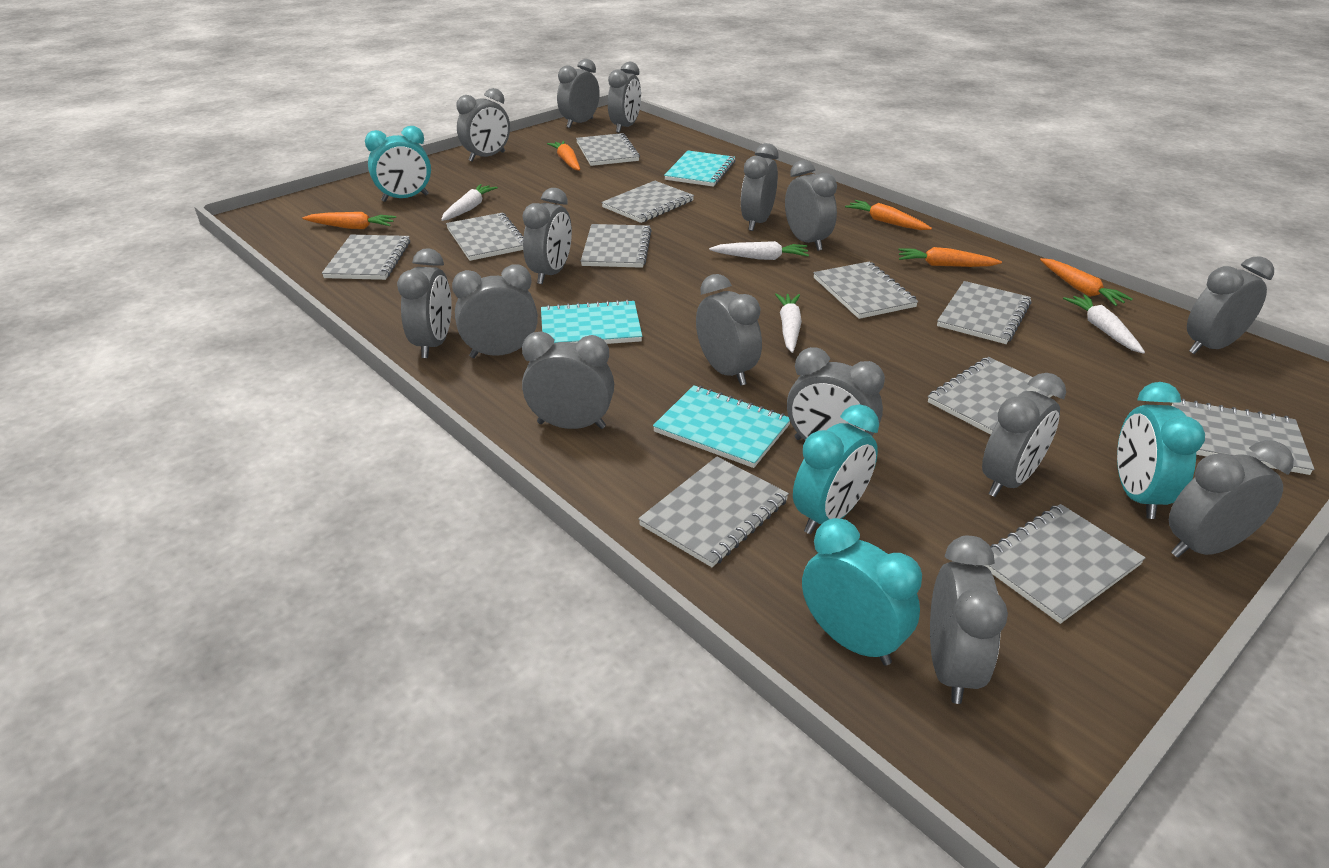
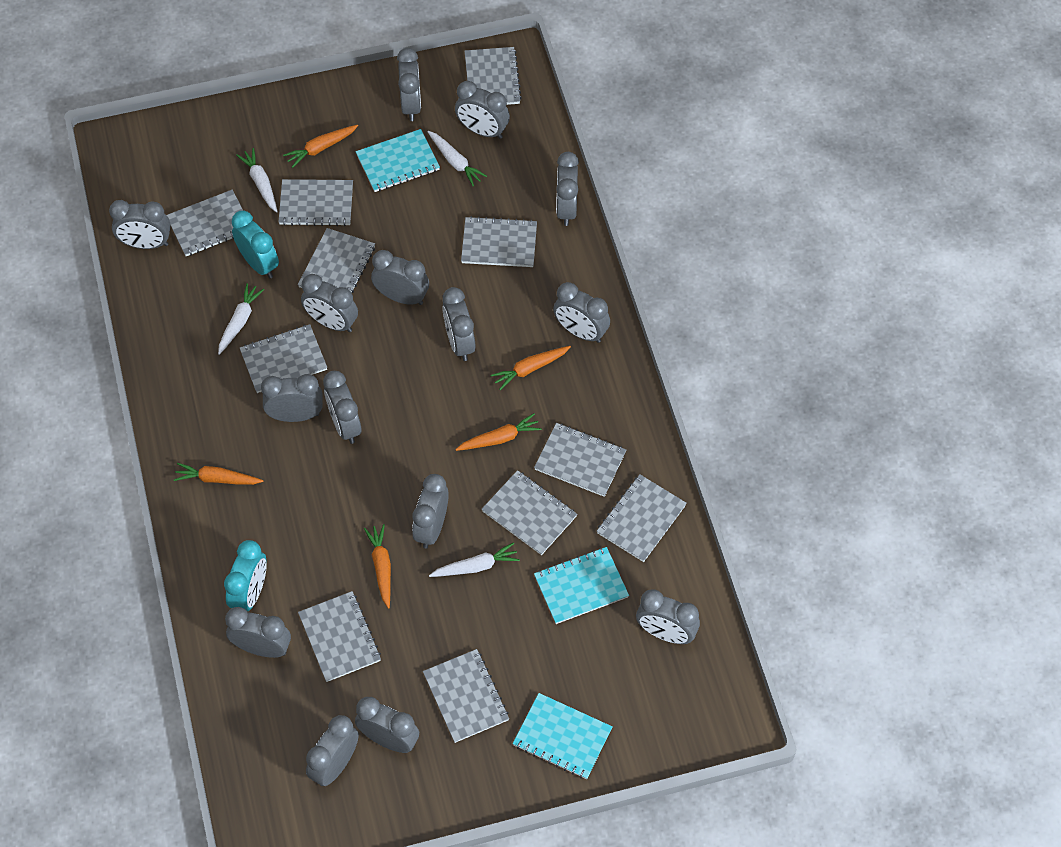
turquoise clock: [365,126,431,202] [793,404,879,534] [802,518,922,666] [1117,382,1205,519] = 4 -> [224,540,267,611] [232,211,279,278] = 2

